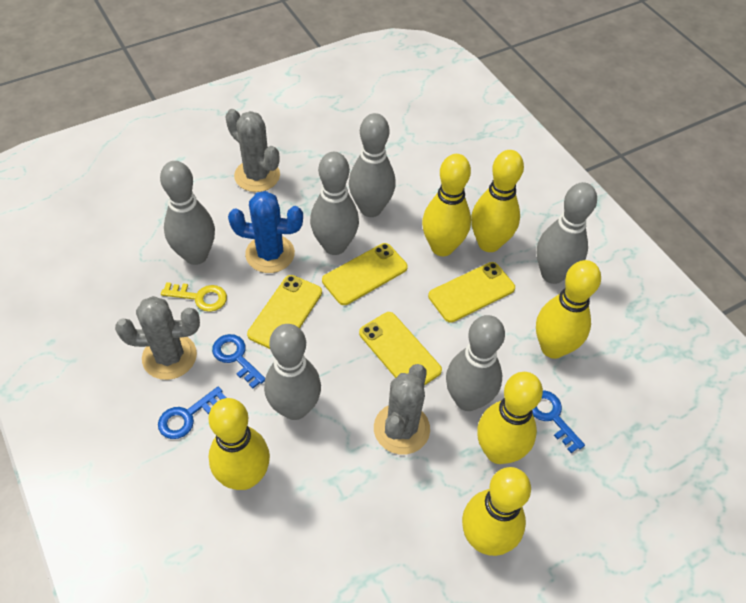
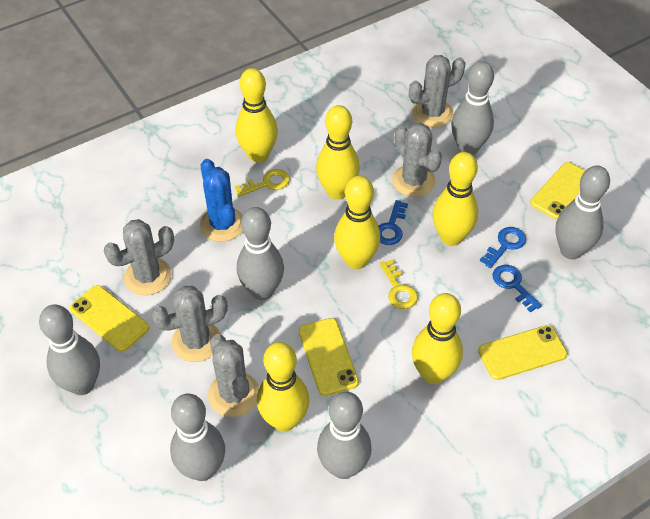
grey cactus: [115,296,200,380] [225,109,280,192] [374,364,430,454] = 3 -> [104,219,174,295] [151,286,228,362] [208,334,259,417] [392,123,442,197] [409,55,466,127] = 5
yellow key: [161,282,227,312] = 1 -> [235,169,290,197] [380,259,418,309] = 2

